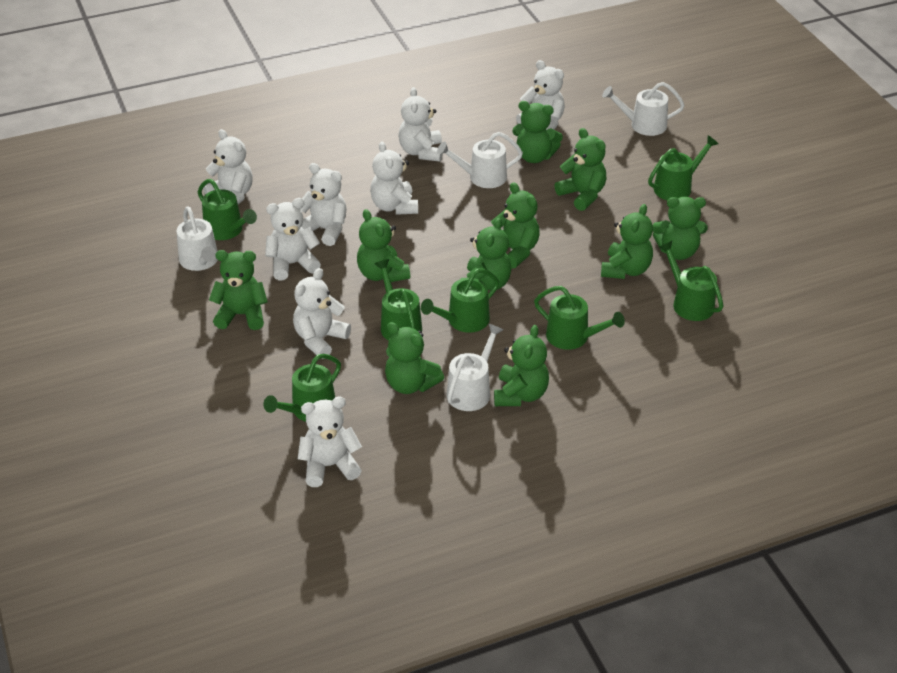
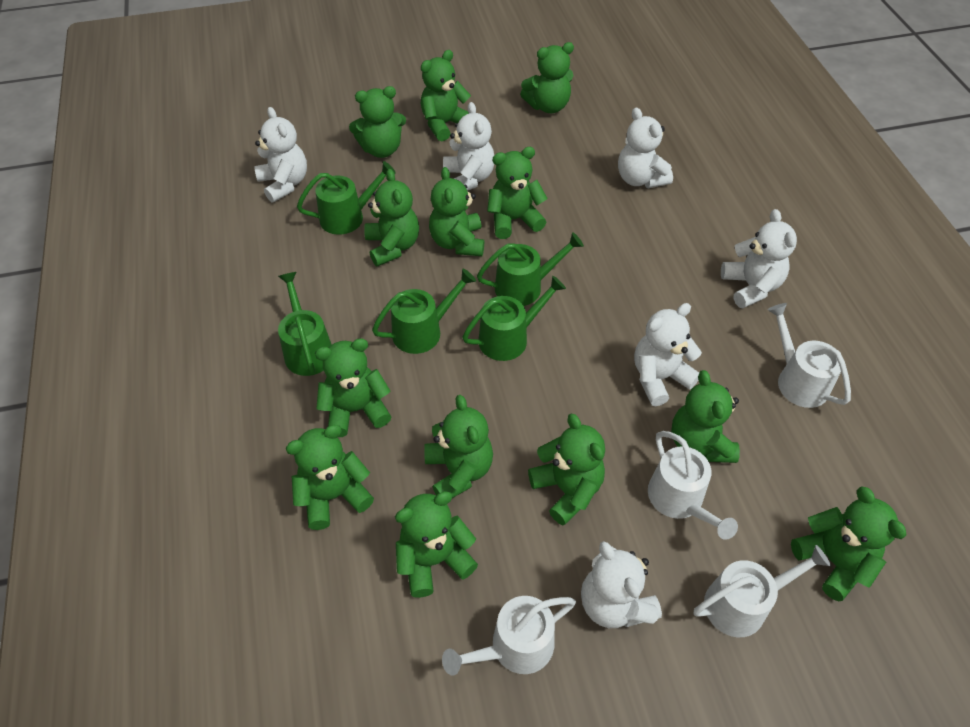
green teddy bear: [209,250,268,330] [357,209,410,282] [385,322,444,394] [461,218,512,290] [491,182,540,269] [494,325,549,406] [512,101,563,163] [554,128,606,211] [601,204,653,279] [653,197,707,260] = 10 -> [286,425,374,530] [315,338,391,437] [349,86,406,158] [364,169,419,267] [395,491,478,598] [421,50,471,141] [424,395,493,498] [429,167,484,256] [487,147,548,239] [520,42,574,113] [528,414,605,526] [671,370,740,463] [791,486,907,602] = 13
green watering can: [198,179,257,240] [263,354,341,422] [375,259,422,341] [421,268,499,333] [534,286,625,350] [648,135,718,200] [659,241,723,321] = 7 -> [278,272,332,376] [297,161,396,235] [372,269,476,354] [462,276,566,361] [477,232,584,306] = 5
white teddy bear: [203,129,253,204] [265,198,321,280] [293,268,351,359] [298,397,362,487] [301,163,347,246] [370,142,418,215] [399,87,442,162] [516,60,565,130] = 8 -> [254,107,307,203] [443,102,494,191] [581,541,662,628] [618,108,673,188] [634,303,702,406] [721,209,797,308] = 6

